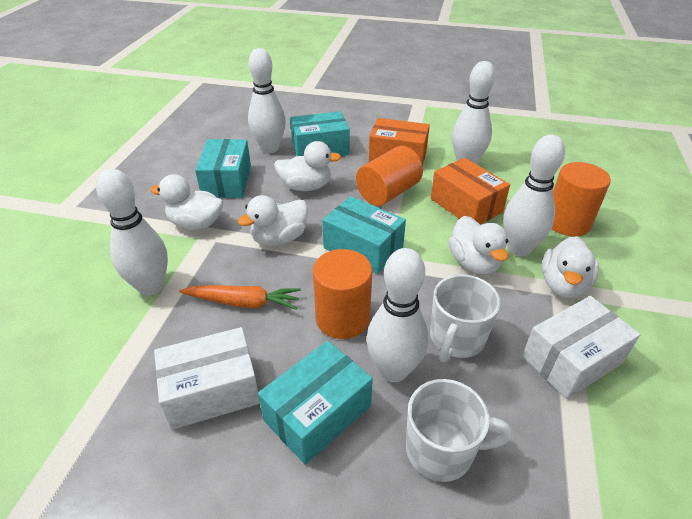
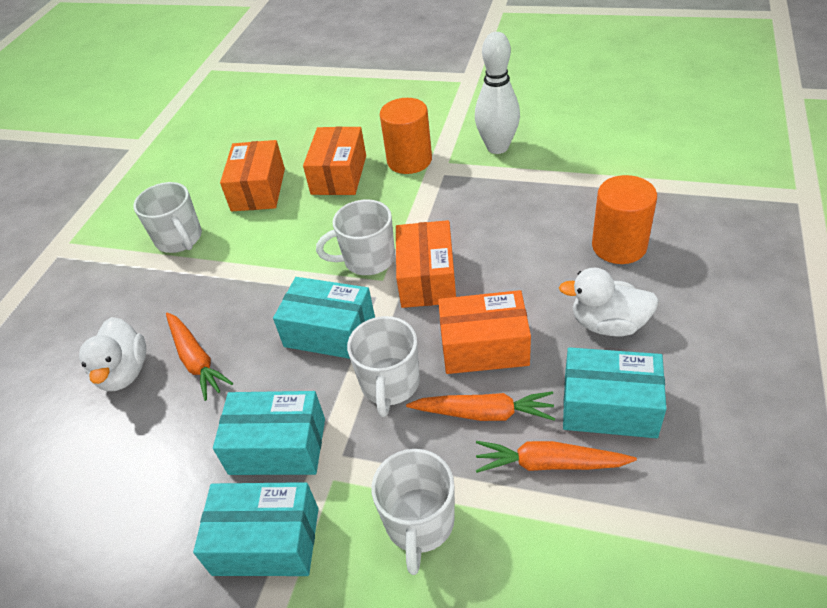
orange box: [369,118,430,166] [431,158,510,225] = 2 -> [220,140,285,212] [303,126,366,195] [396,220,456,308] [438,290,531,374] = 4
orange carrot: [179,285,301,310] = 1 -> [166,312,233,401] [406,391,555,421] [476,441,637,473] = 3
orange cylinder: [313,249,372,339] [356,146,423,206] [552,162,611,236] = 3 -> [380,98,432,174] [592,175,657,264] = 2
white bowling pin: [96,169,168,296] [248,48,286,153] [367,248,428,382] [452,61,495,164] [503,135,565,257] = 5 -> [475,32,520,154] = 1
white box: [154,327,260,430] [522,296,640,399] = 2 -> none = 0
white duck: [150,174,223,230] [238,195,308,246] [274,141,341,191] [448,216,508,274] [542,236,599,298] = 5 -> [79,317,146,391] [559,268,659,336] = 2
white mug: [406,379,513,482] [430,274,501,362] = 2 -> [133,182,202,253] [316,199,395,275] [347,316,420,417] [371,449,455,575] = 4

